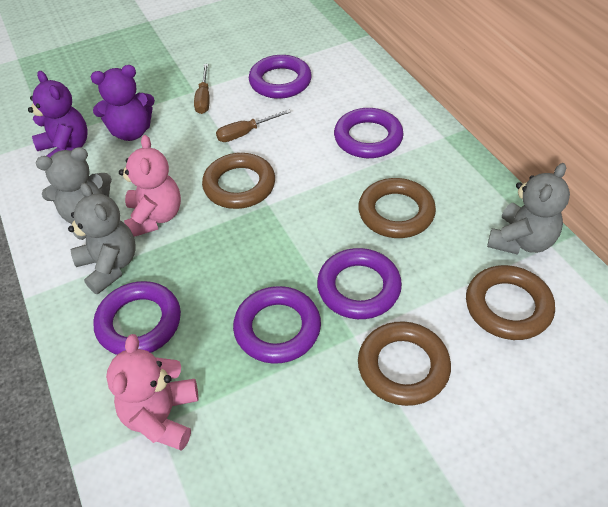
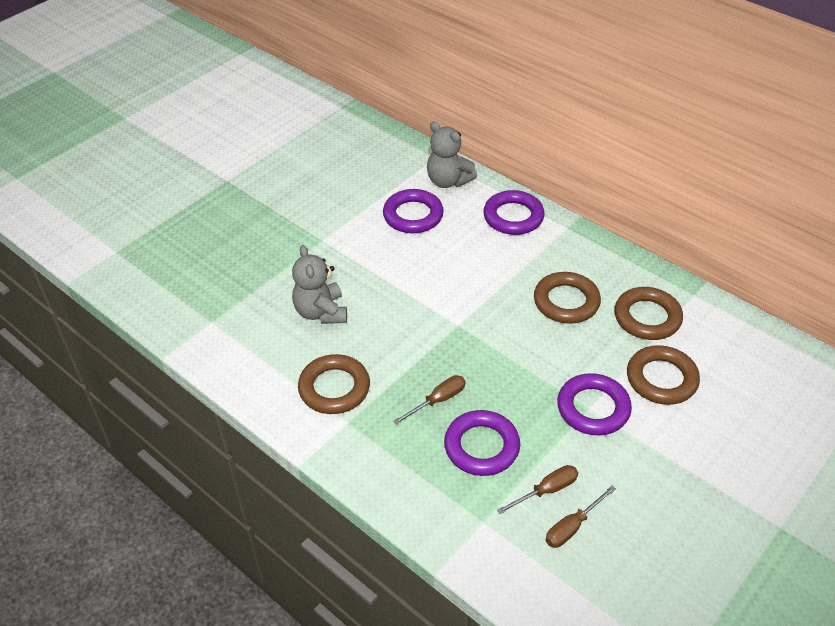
brown screwdriver: [194,64,210,114] [216,109,291,142] = 2 -> [393,375,465,425] [497,465,578,514] [546,486,616,548] = 3
grey teddy bear: [36,147,112,224] [68,183,135,294] [487,163,570,255] = 3 -> [292,245,347,324] [427,121,477,188] = 2
pink teddy bear: [106,334,198,451] [119,135,181,237] = 2 -> none = 0
purple ring: [93,281,181,355] [233,286,321,364] [249,55,312,99] [317,248,402,319] [334,108,403,158] = 5 -> [383,189,444,233] [444,410,520,476] [483,190,545,235] [557,373,632,435] = 4
purple teddy bear: [28,71,88,157] [91,65,155,141] = 2 -> none = 0

